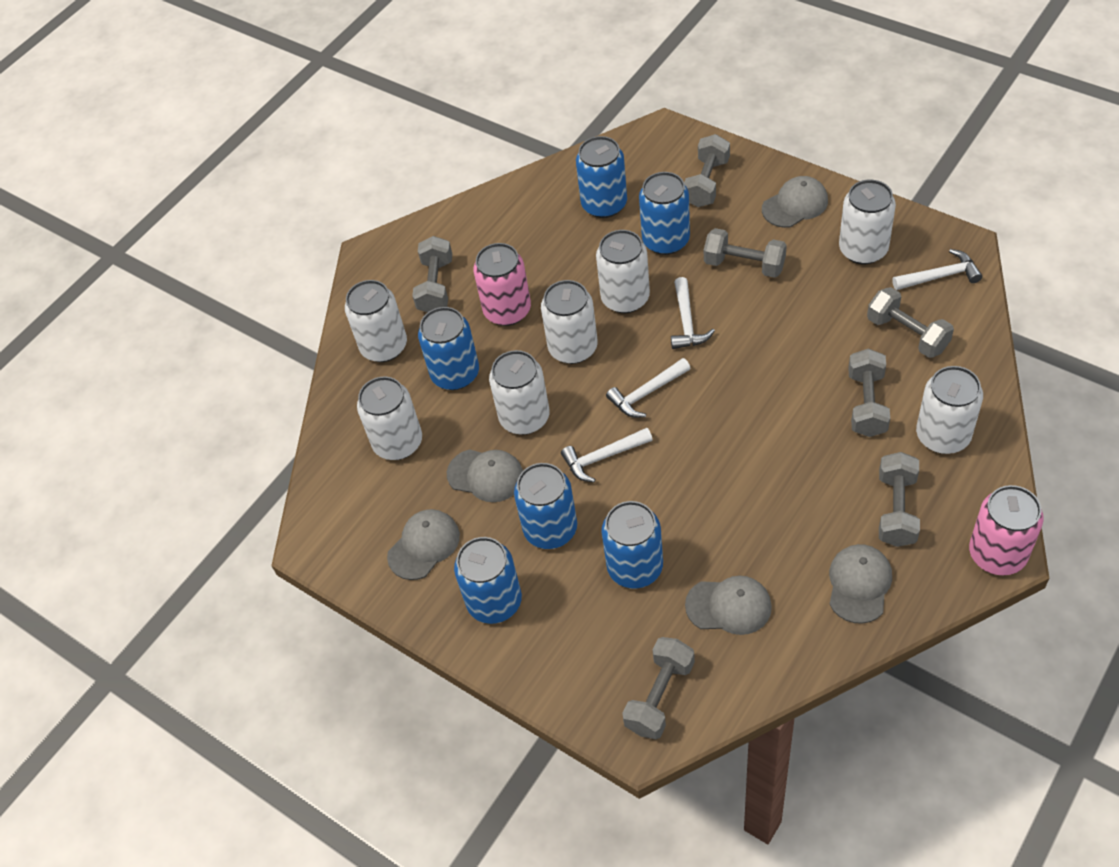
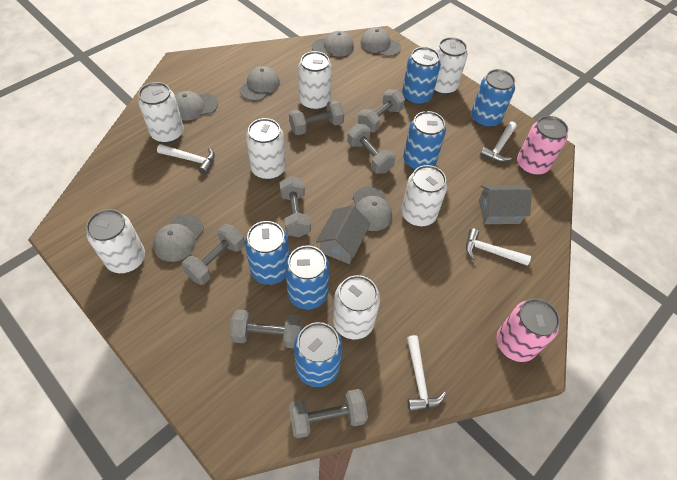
grey cap: [387,509,460,580] [447,449,523,502] [685,576,772,635] [762,176,828,228] [829,544,892,624] = 5 -> [153,214,204,262] [175,91,218,121] [239,66,280,101] [312,31,354,57] [353,187,392,231] [360,28,401,57] = 6
grey house: none = 0 -> [316,205,371,264] [479,185,532,224] = 2

